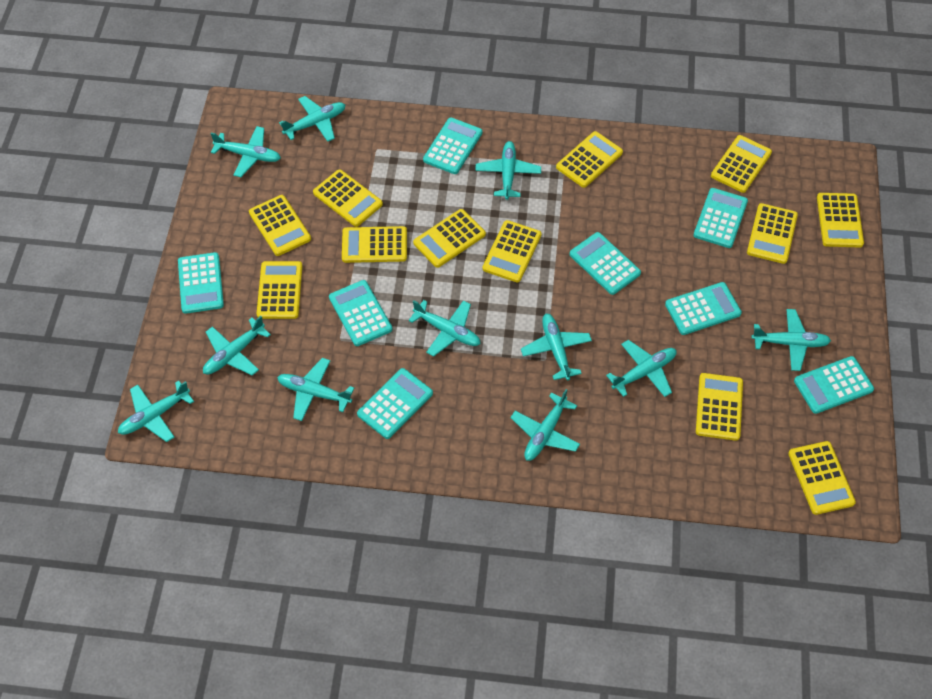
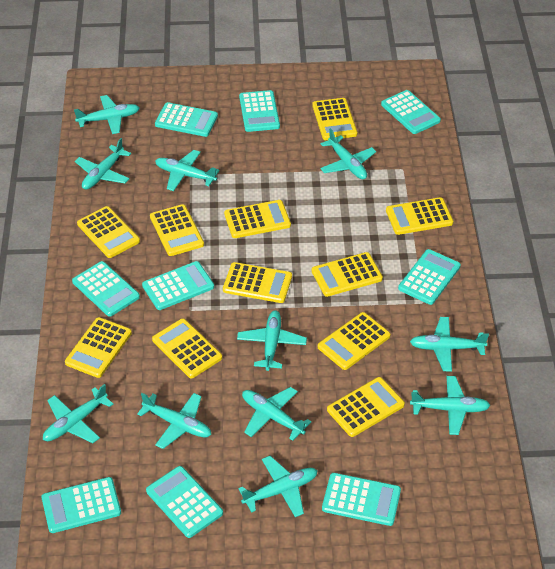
turquoise calculator: [178,252,224,314] [329,280,392,346] [357,368,433,439] [423,118,482,174] [569,232,641,295] [665,282,742,335] [693,188,748,248] [794,356,874,414] = 8 -> [41,477,121,533] [72,261,140,317] [142,261,214,310] [146,466,223,538] [155,102,218,137] [239,90,280,132] [322,473,401,526] [381,90,441,134] [398,249,461,305] = 9
yellow calculator: [249,195,311,256] [256,261,303,319] [313,169,383,227] [342,226,407,263] [413,209,486,268] [482,220,542,283] [556,131,623,188] [696,373,743,441] [711,135,772,193] [747,203,798,264] [788,441,856,515] [817,193,864,248] = 12 -> [65,317,132,378] [77,206,140,258] [150,204,204,256] [152,318,222,378] [223,262,292,303] [224,200,291,238] [312,98,357,140] [312,252,383,297] [318,312,390,370] [327,377,405,437] [386,197,453,235] = 11

